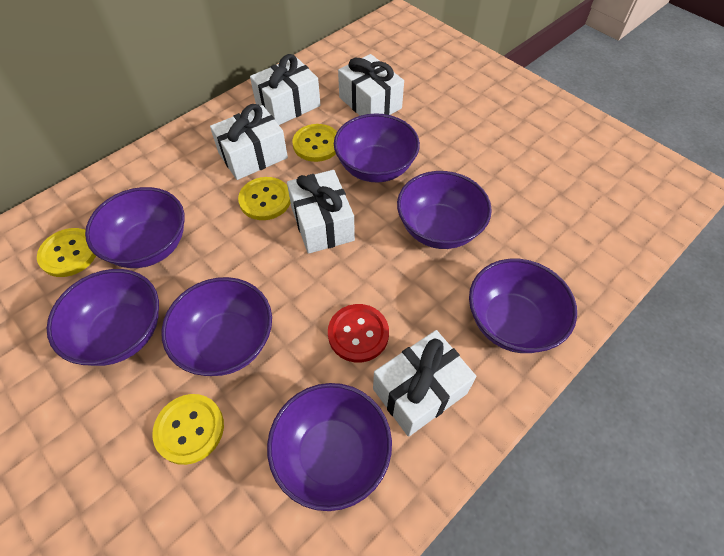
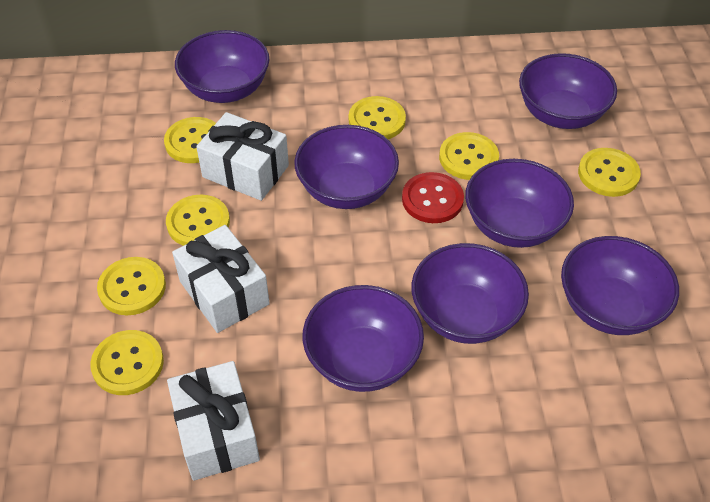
white gift: [210,104,288,180] [250,54,320,125] [287,170,355,254] [338,54,404,116] [373,330,476,437] = 5 -> [167,361,260,481] [172,225,270,333] [196,112,289,201] = 3
yellow button: [37,228,96,277] [152,394,224,465] [238,177,290,220] [293,124,337,162] = 4 -> [90,330,164,395] [97,257,166,315] [164,117,216,163] [166,195,230,246] [349,96,406,139] [439,132,499,180] [578,148,641,197] = 7

